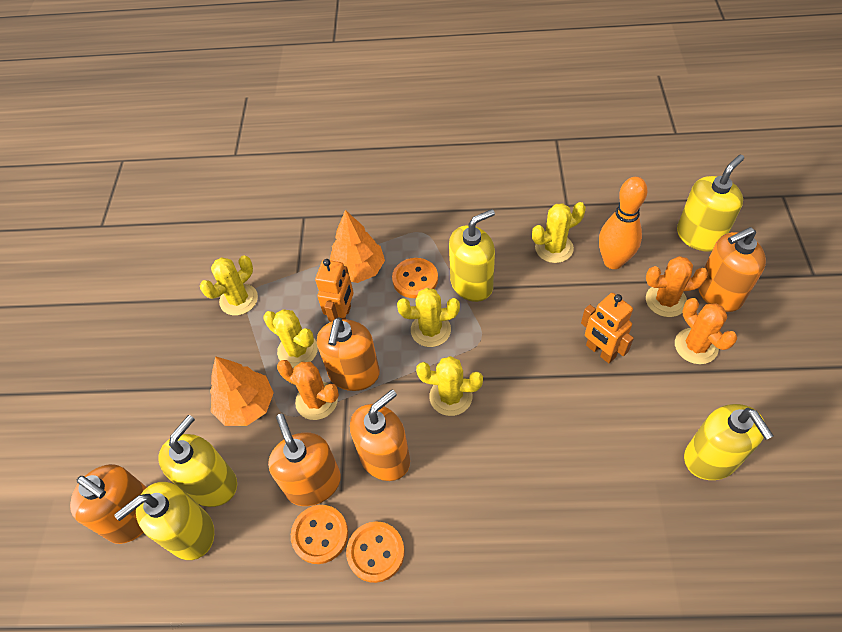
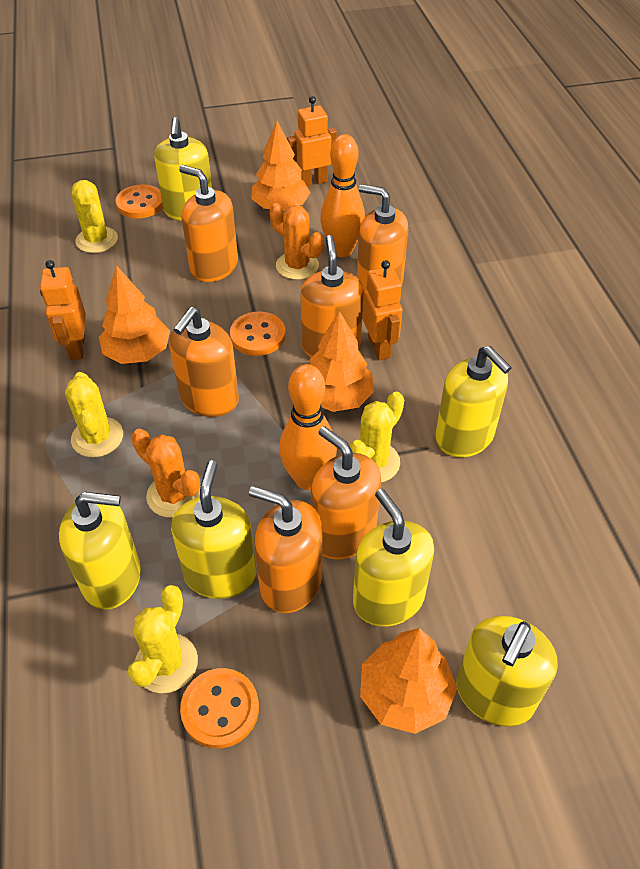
orange bowling pin: [599,177,648,269] = 1 -> [279,364,337,490] [320,134,365,257] = 2
orange cactus: [277,360,339,420] [646,256,708,317] [675,298,738,364] = 3 -> [131,429,200,518] [270,203,323,280] = 2
orange robot: [315,259,354,322] [581,293,634,363] = 2 -> [40,260,86,360] [287,96,337,186] [362,260,403,360] = 3
orange soap dispenser: [70,464,147,544] [268,414,341,506] [317,317,380,391] [350,390,410,481] [698,227,766,312] = 5 -> [169,307,239,417] [179,165,238,282] [249,486,323,613] [300,235,364,358] [311,426,381,560] [357,184,408,290] = 6
orange tree: [210,356,274,426] [330,210,385,283] = 2 -> [99,265,170,364] [251,121,311,211] [310,311,374,412] [360,628,457,734] = 4
yellow cactus: [200,255,258,315] [263,309,318,368] [397,288,460,347] [416,356,483,416] [532,202,586,263] = 5 -> [65,372,123,457] [72,180,118,253] [128,585,198,693] [349,392,404,482] = 4
yellow soap dispenser: [114,482,214,560] [159,415,237,507] [449,209,495,302] [677,155,744,252] [684,404,774,480] = 5 -> [59,492,141,609] [154,117,212,221] [171,460,256,599] [353,489,434,626] [435,346,512,457] [457,616,558,727] = 6

